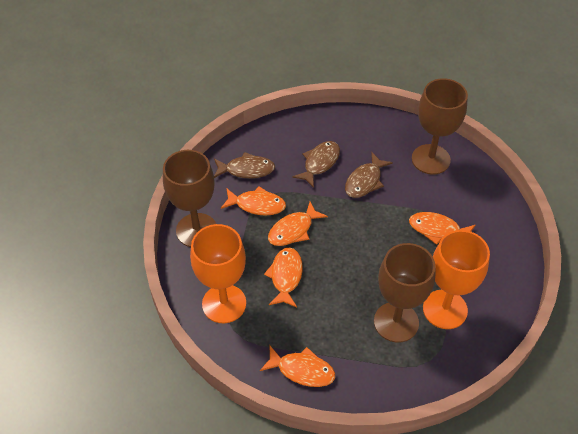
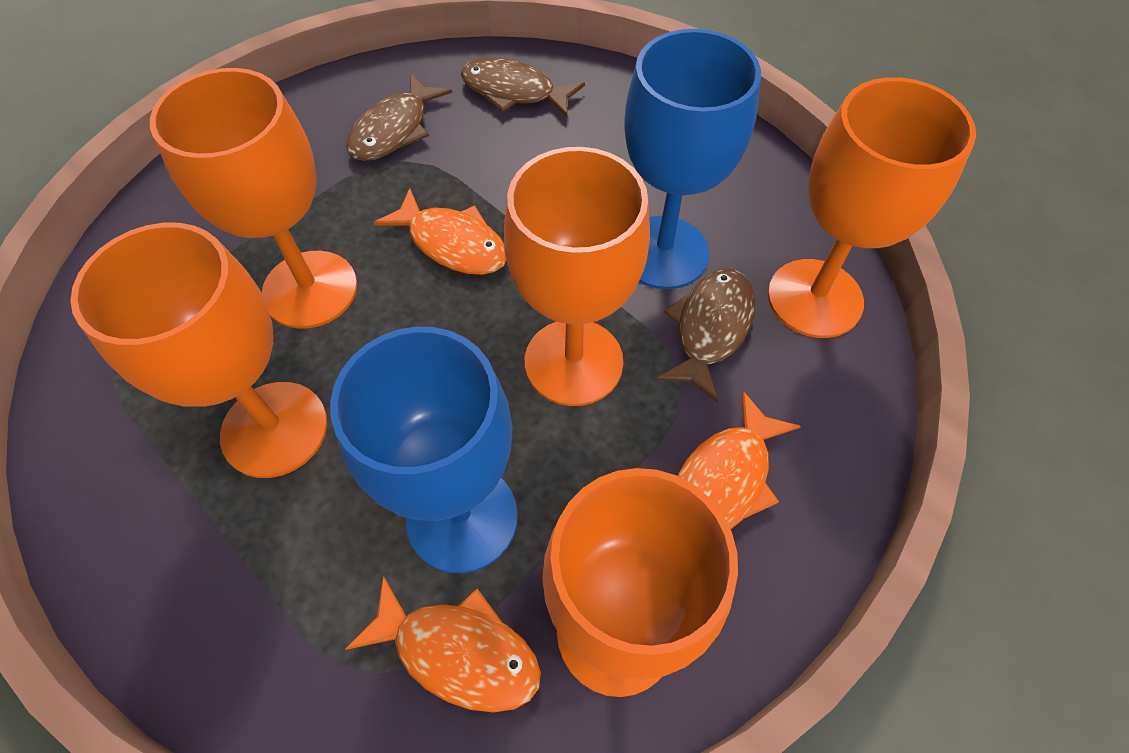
blue goblet: none = 0 -> [330,327,518,574] [624,29,761,289] = 2
brown goblet: [163,150,216,247] [374,243,436,343] [412,78,468,175] = 3 -> none = 0
orange fish: [221,186,286,215] [260,346,335,387] [264,247,303,307] [268,202,328,246] [409,212,476,245] = 5 -> [345,576,541,712] [374,188,506,275] [677,390,801,529] = 3
orange goblet: [190,224,246,323] [423,230,490,329] = 2 -> [70,223,327,478] [150,68,357,329] [504,147,650,406] [543,468,738,697] [768,77,976,338] = 5

